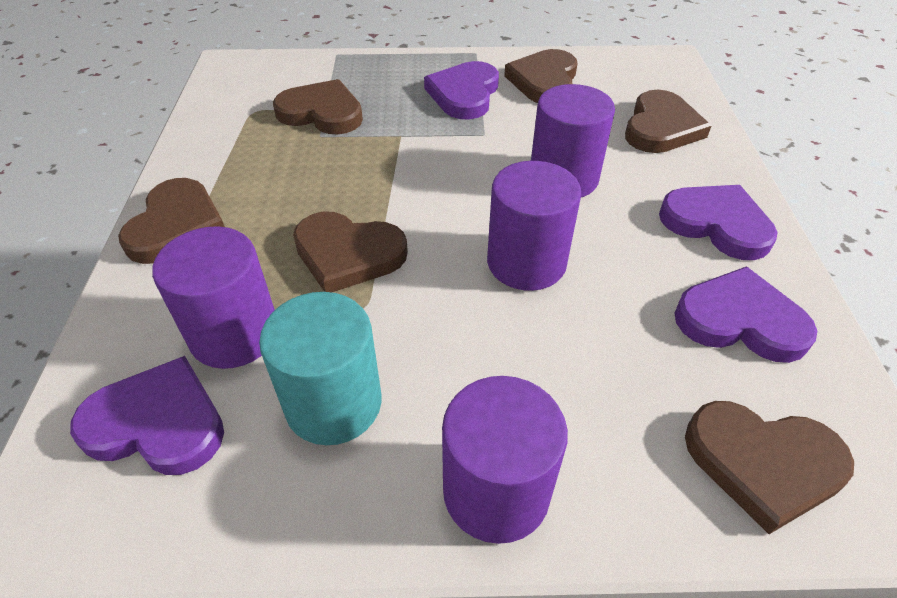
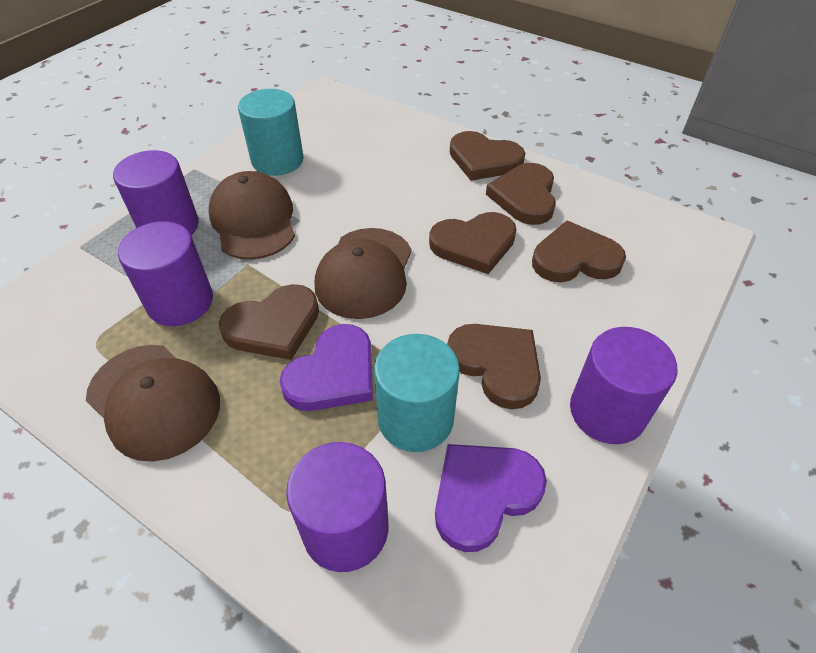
brown cap: none = 0 -> [86,345,220,462] [209,171,295,260] [315,228,412,319] = 3
purple heart: [70,356,224,475] [424,61,499,120] [659,185,778,260] [674,266,817,363] = 4 -> [279,324,373,411] [435,444,547,552] = 2
turquoise cylinder: [259,292,381,445] = 1 -> [238,89,304,176] [374,334,460,452] = 2

